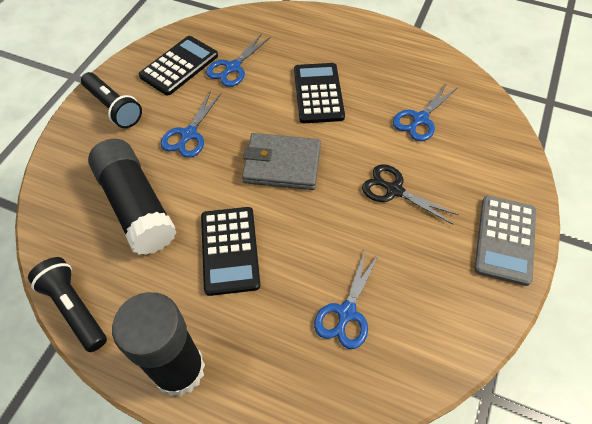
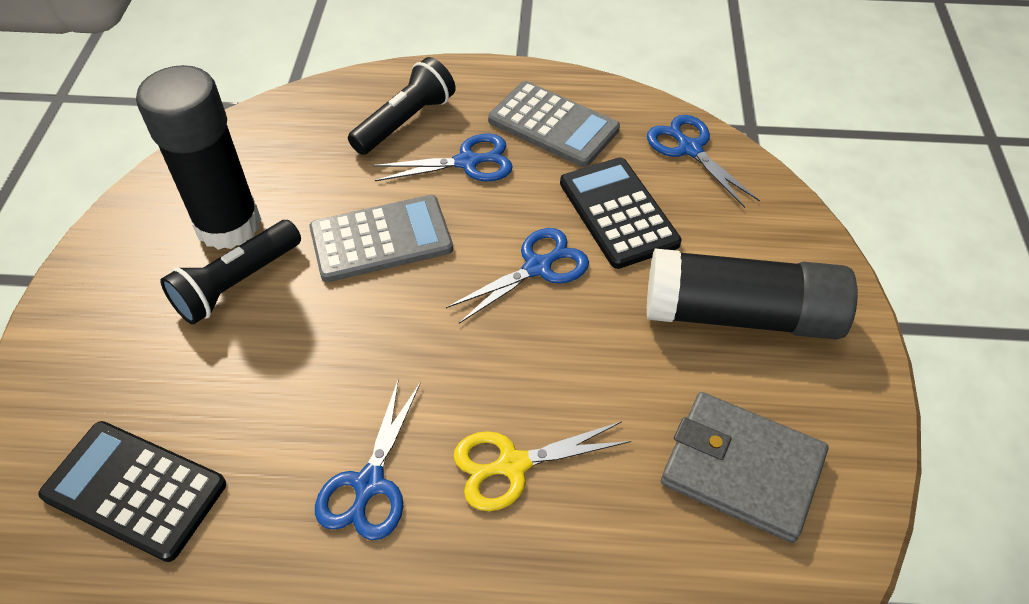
black calculator: [139,36,218,95] [201,207,260,296] [294,63,345,123] = 3 -> [38,421,226,562] [560,157,682,269] = 2
black scissors: [362,164,458,224] = 1 -> none = 0
grey calculator: [475,196,536,286] = 1 -> [309,195,453,282] [488,81,620,167] = 2
yellow scissors: none = 0 -> [453,421,631,511] = 1

